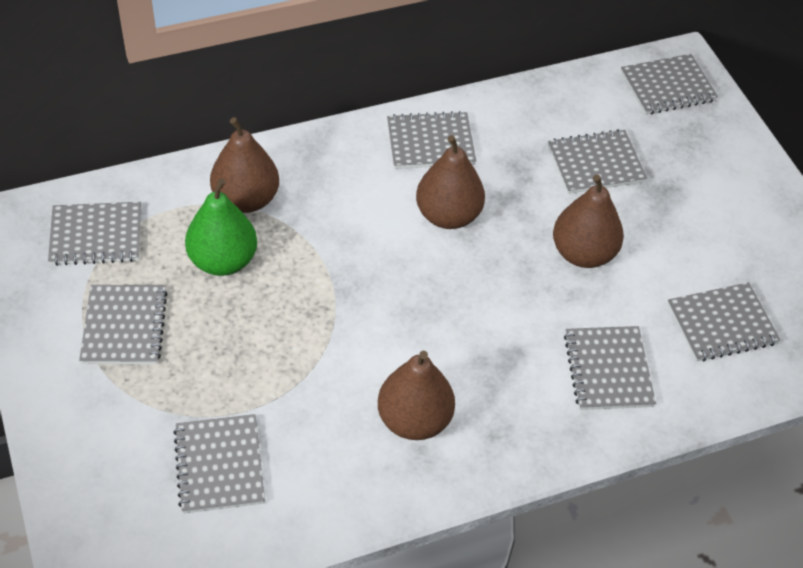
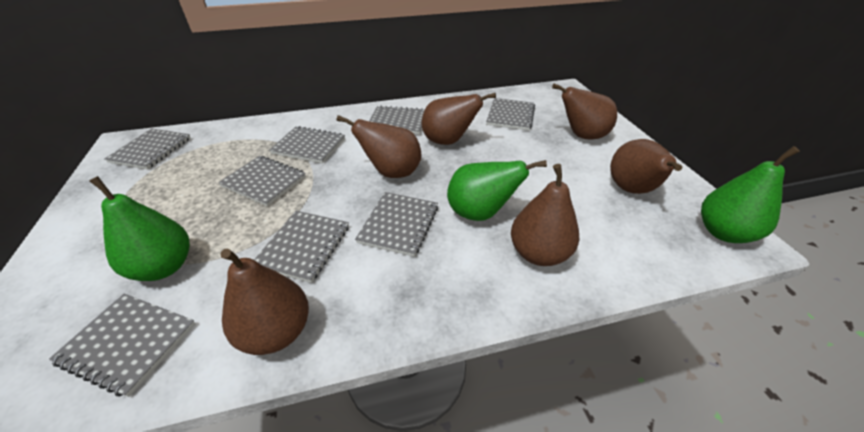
brown pear: [210,117,279,213] [378,351,455,440] [416,135,485,229] [553,174,624,268] = 4 -> [220,249,309,355] [337,115,422,178] [422,93,496,145] [511,164,579,266] [552,83,617,140] [610,139,682,194] = 6
green pear: [185,178,257,276] = 1 -> [90,176,190,281] [447,160,547,221] [701,146,800,243] = 3

